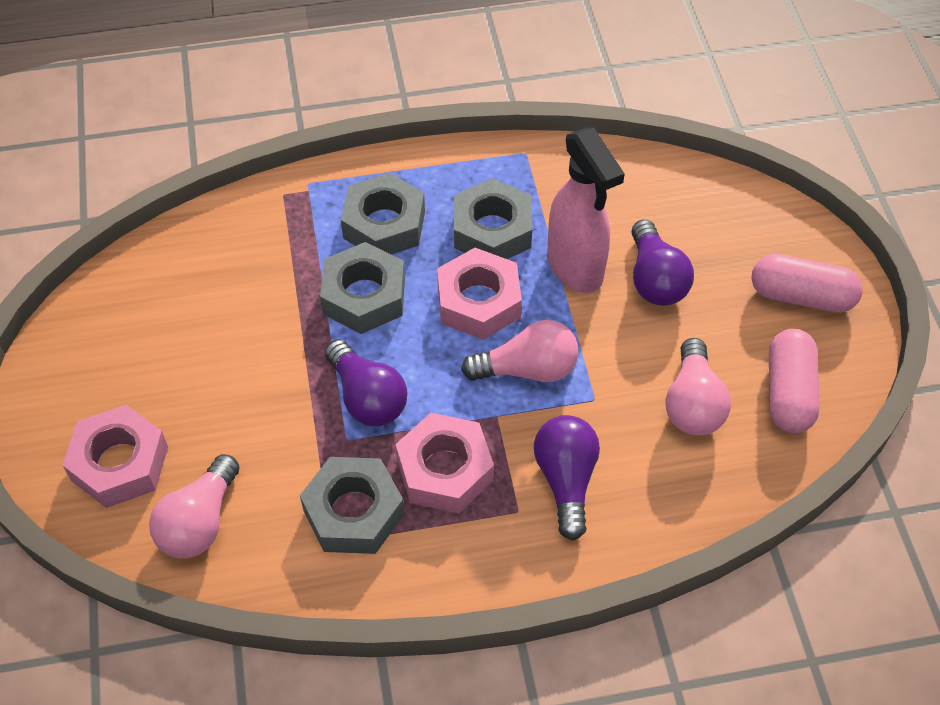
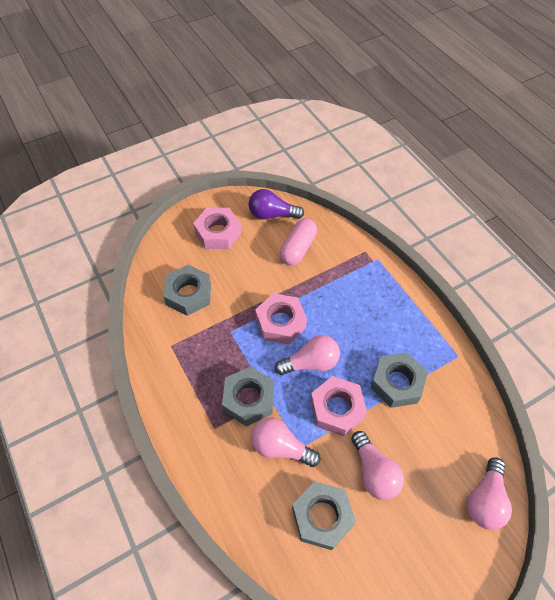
pink capsule: [751,254,863,313] [769,329,820,433] = 2 -> [280,218,317,265] = 1
pink light bulb: [149,454,240,559] [461,320,579,382] [666,338,731,436] = 3 -> [251,417,320,467] [275,335,340,375] [351,431,404,500] [467,457,512,530] = 4
pink spray bottle: [547,127,625,293] = 1 -> none = 0
purple light bulb: [325,340,407,426] [534,415,600,540] [631,219,694,306] = 3 -> [249,189,304,219] = 1

